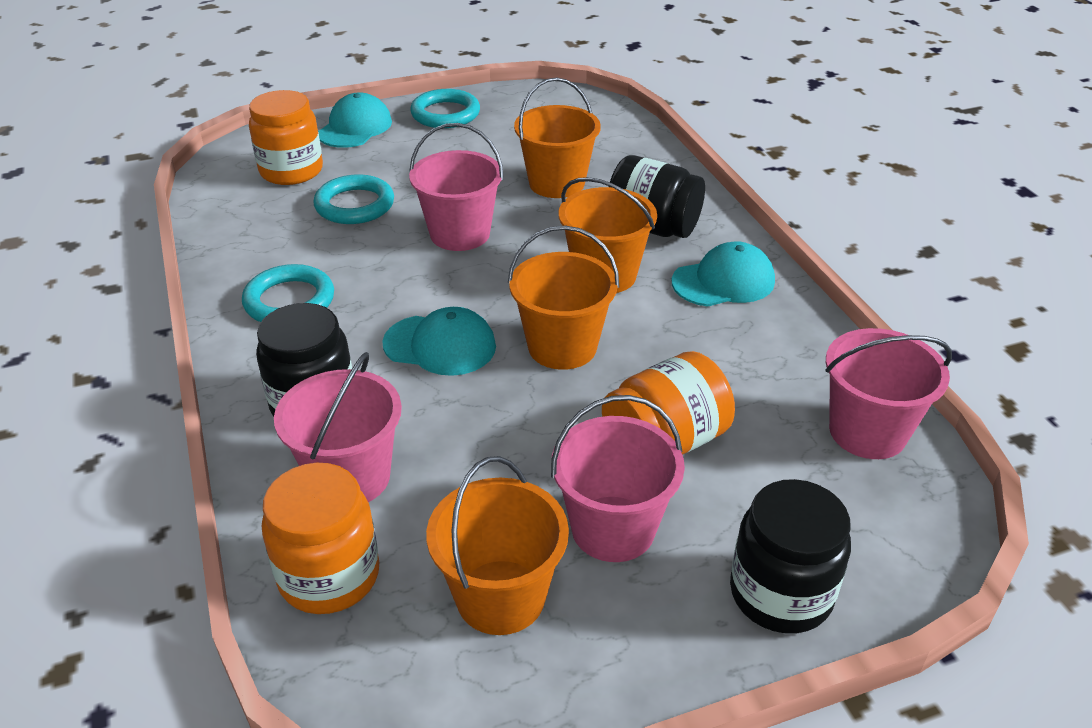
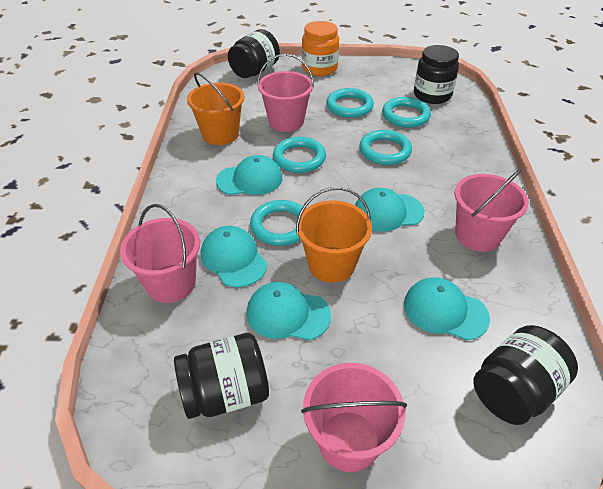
black jar: [256,303,352,417] [609,155,705,238] [730,479,851,633] = 3 -> [174,333,269,419] [228,29,280,78] [414,45,459,104] [474,325,578,425] = 4
orange bucket: [426,456,569,635] [508,226,619,370] [514,78,601,198] [559,177,657,293] = 4 -> [187,72,244,145] [296,187,372,283] = 2
orange jar: [249,90,323,185] [262,463,379,614] [602,351,735,455] = 3 -> [302,21,339,76] = 1
turquoise cap: [318,93,392,148] [382,307,496,376] [672,241,775,307] = 3 -> [201,226,267,287] [216,155,282,195] [247,282,331,340] [355,188,425,232] [404,277,490,340] = 5
turquoise ring: [242,264,334,322] [313,174,394,224] [410,89,480,128] = 3 -> [250,200,303,246] [273,137,326,173] [326,88,374,118] [359,130,412,165] [382,97,431,128] = 5

